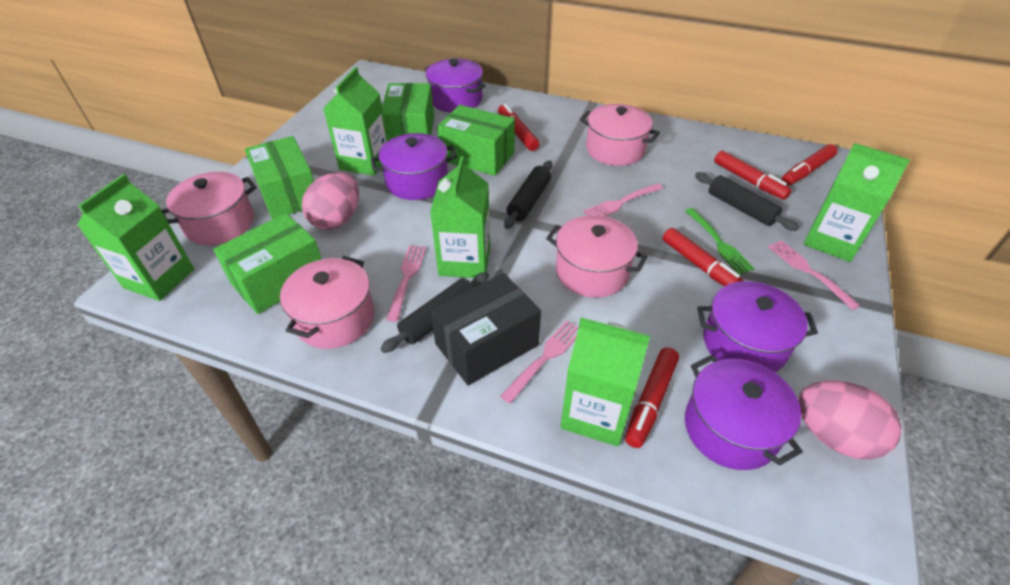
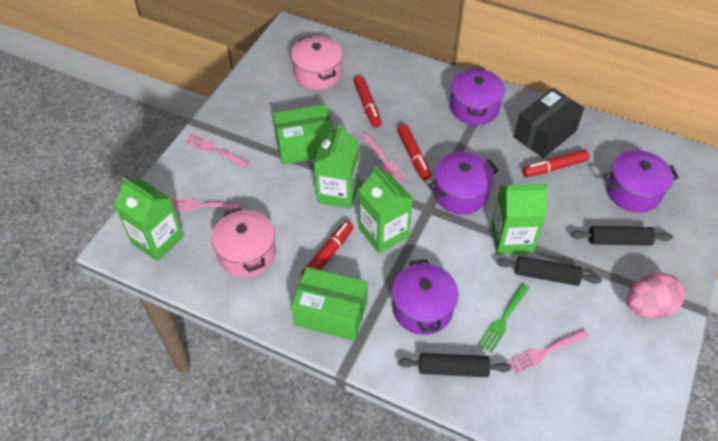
green box: [213,213,322,314] [245,136,314,219] [382,83,434,141] [437,105,515,176] = 4 -> [273,104,334,164] [291,267,368,341] = 2
green carton: [77,174,194,301] [323,67,388,176] [430,156,490,278] [561,318,650,447] [804,143,910,262] = 5 -> [114,177,183,261] [314,123,359,209] [359,166,413,253] [491,182,548,255] = 4
pink egg: [302,172,359,230] [798,381,902,460] = 2 -> [627,273,685,319] = 1
pink pot: [161,172,257,245] [280,256,374,349] [546,215,647,297] [580,104,660,166] = 4 -> [212,208,276,277] [291,36,343,90] = 2
red marker: [498,104,540,151] [625,347,679,448] [663,228,744,286] [714,151,792,200] [782,144,838,186] = 5 -> [301,221,354,276] [354,76,382,128] [397,124,431,181] [522,149,590,177] = 4

